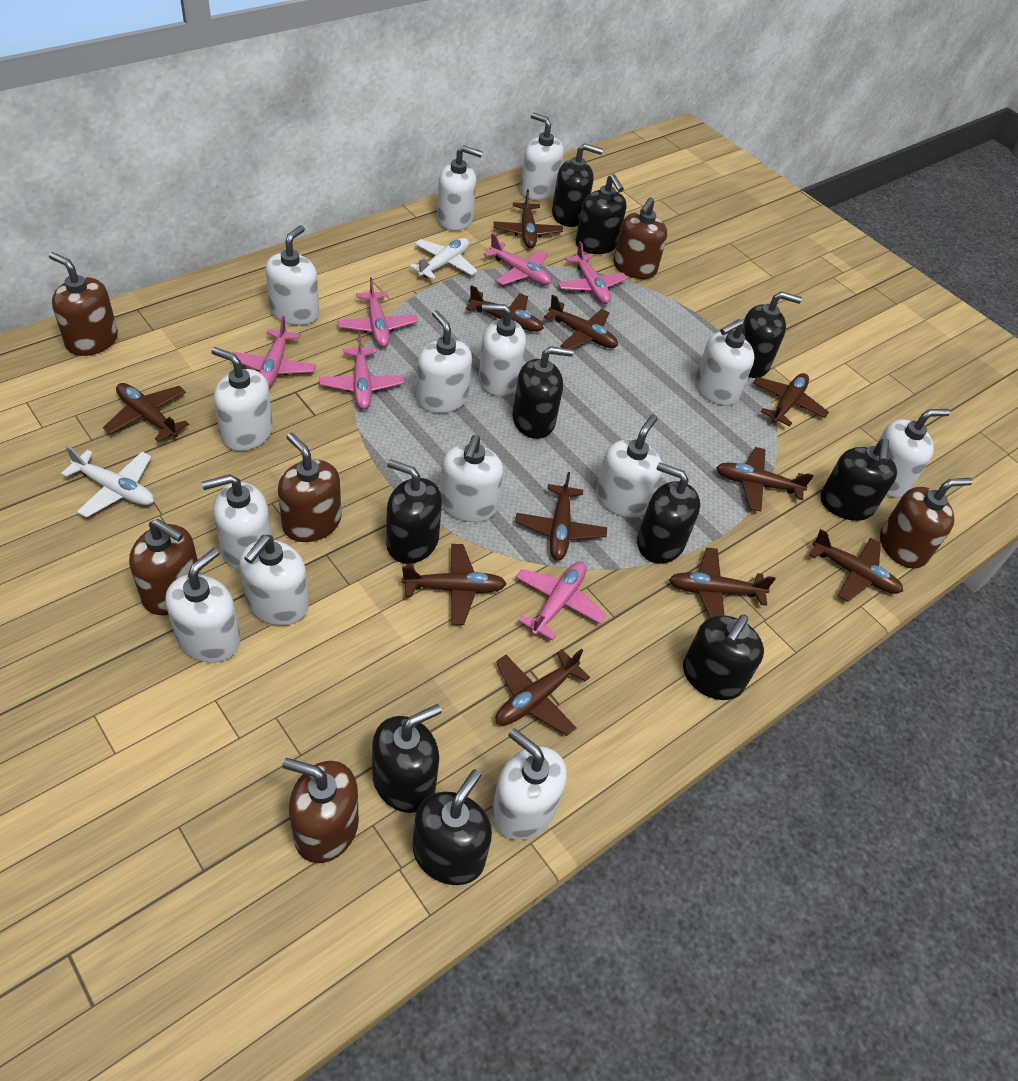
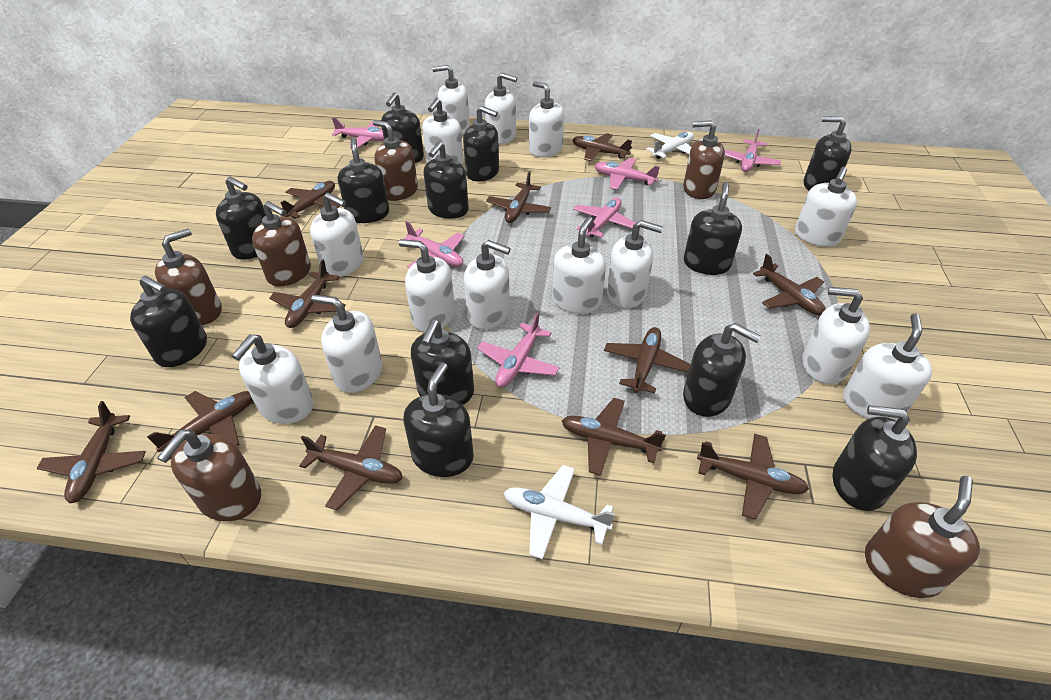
black soap dispenser: [372,704,442,813] [386,459,442,564] [413,769,492,885] [512,346,574,439] [552,143,603,227] [576,174,627,254] [637,462,700,564] [683,614,764,700] [741,291,802,378] [820,439,897,521] = 10 -> [130,276,207,367] [216,176,266,260] [338,137,389,223] [381,92,424,163] [404,363,474,477] [411,320,474,405] [424,141,469,219] [463,106,499,182] [683,323,761,417] [684,182,742,275] [804,116,852,190] [833,405,917,511] = 12

